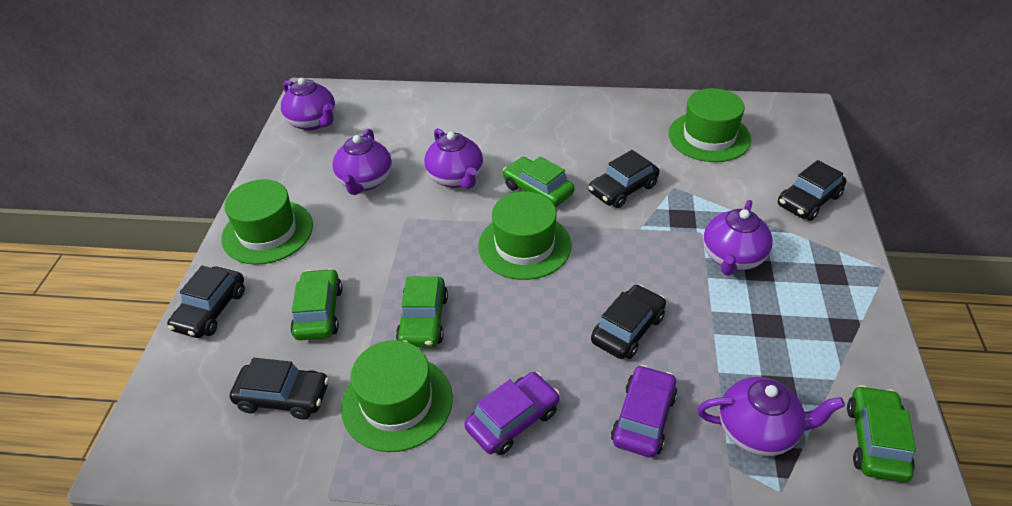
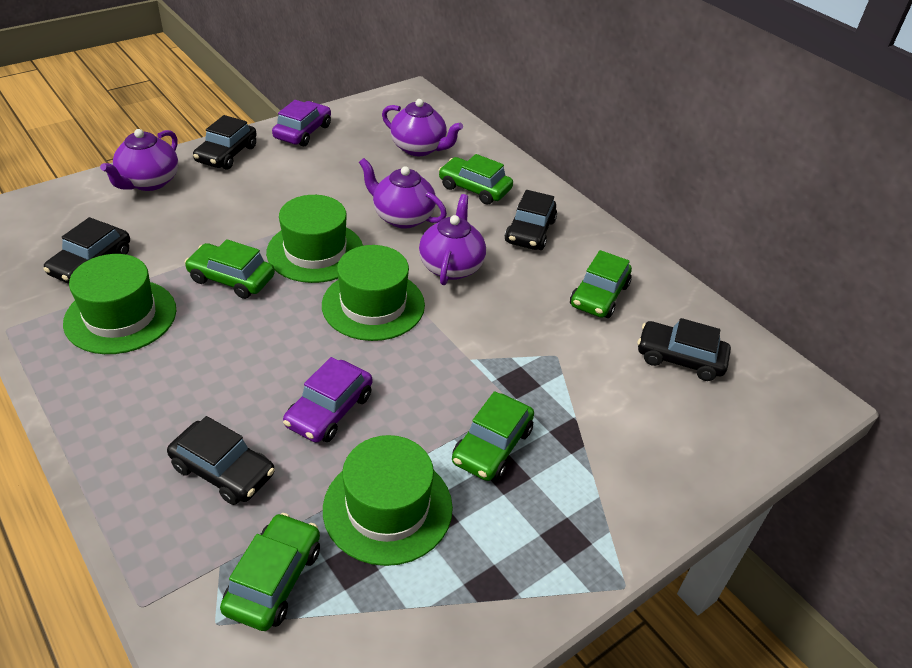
green car: [290,268,342,340] [396,277,448,347] [503,156,575,207] [847,385,916,482] = 4 -> [185,239,275,299] [220,513,320,631] [439,154,513,205] [452,391,534,481] [570,250,632,318] = 5
purple teapot: [281,78,335,131] [332,129,392,195] [424,128,483,189] [697,377,845,456] [703,200,773,276] = 5 -> [100,129,178,191] [359,158,447,229] [382,99,463,156] [419,194,486,285] = 4

